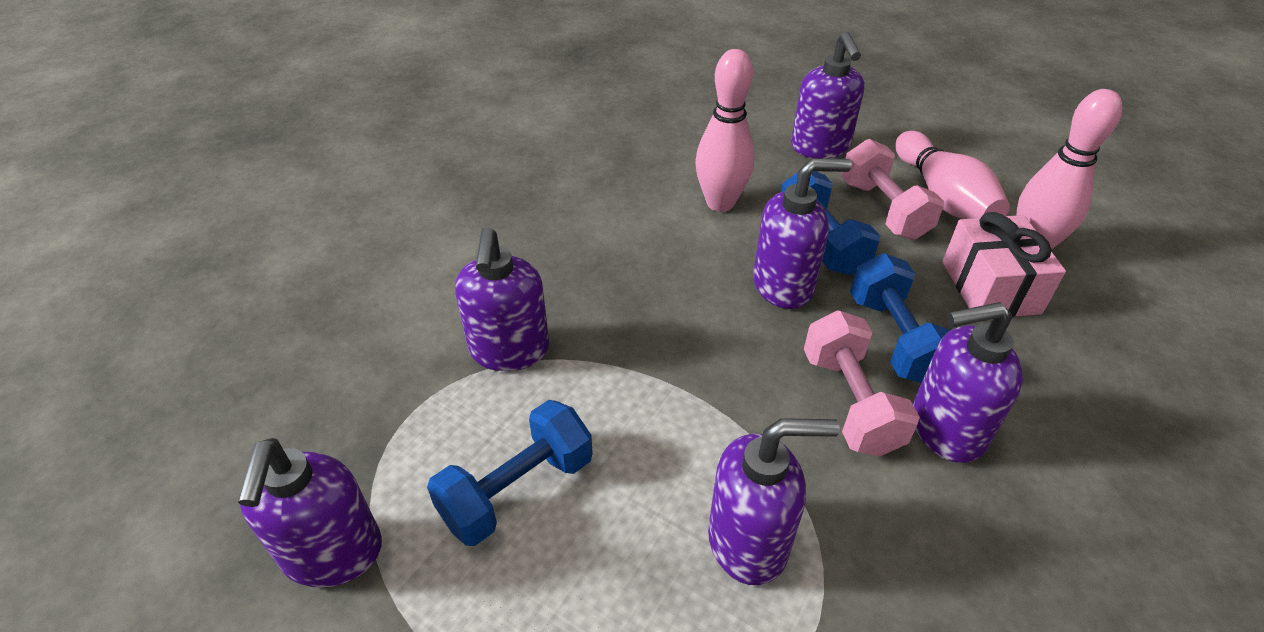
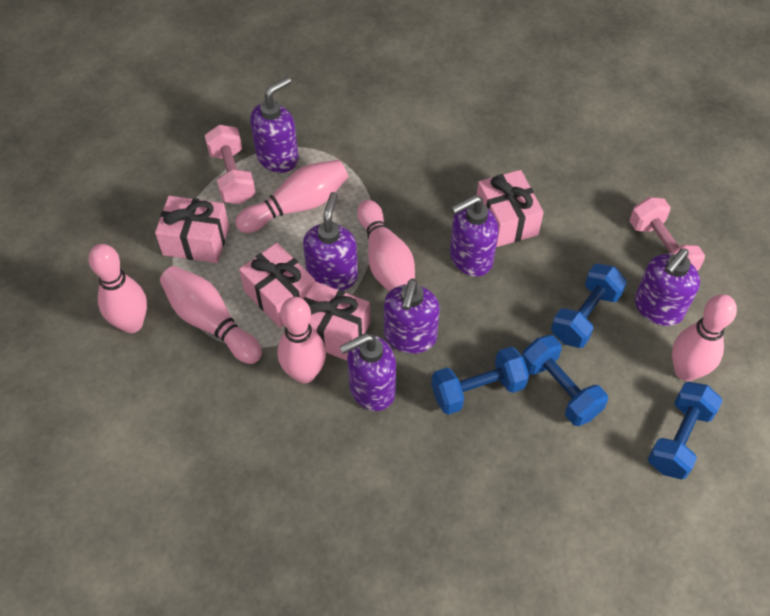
blue dumbbell: [427,400,593,546] [781,171,880,275] [850,253,951,383] = 3 -> [431,347,529,415] [522,335,608,426] [551,264,627,348] [648,382,723,479] = 4
pink bowling pin: [695,49,755,212] [895,131,1010,219] [1017,89,1122,249] = 3 -> [88,244,147,333] [160,266,262,364] [235,160,348,233] [278,297,326,383] [357,200,415,292] [672,294,737,381] = 6
pink gift: [942,212,1066,317] = 1 -> [155,196,229,263] [239,243,315,328] [303,281,370,361] [477,170,544,247] = 4

